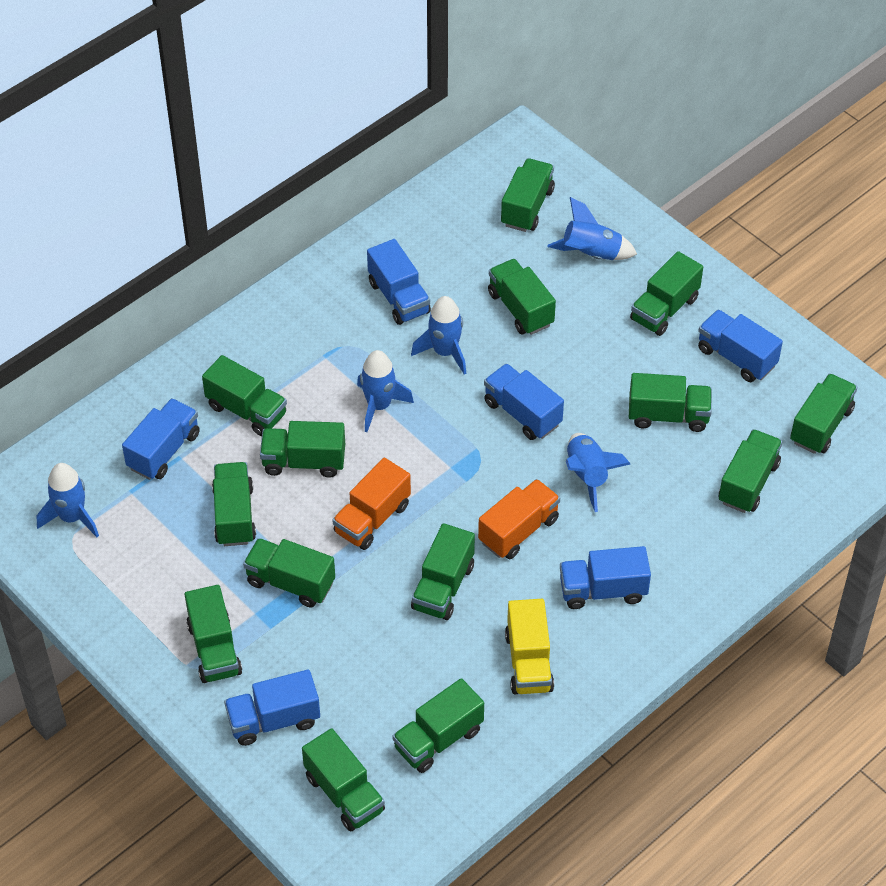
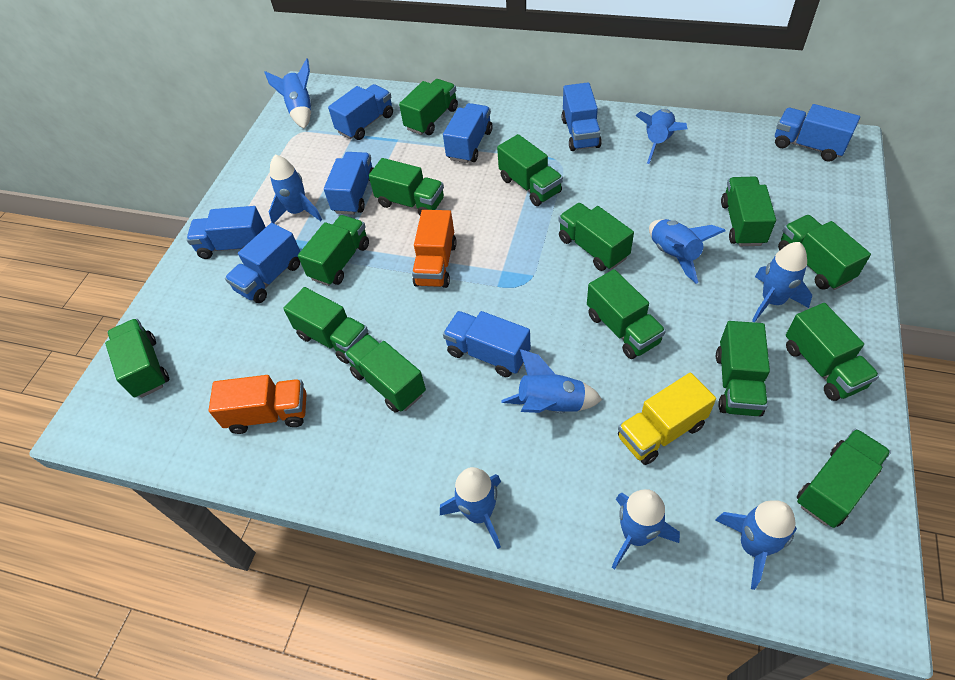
blue rocket: [37,463,99,537] [357,350,414,432] [411,296,466,375] [547,197,637,260] [566,433,630,512] = 5 -> [264,58,312,129] [269,155,322,223] [440,467,501,549] [501,349,602,413] [612,489,680,570] [635,109,687,164] [649,219,726,284] [715,500,797,590] [752,242,812,322] = 9
blue truck: [122,398,200,480] [224,670,320,746] [367,239,431,325] [484,363,564,440] [560,546,651,609] [698,310,783,382] = 6 -> [187,206,265,259] [225,223,300,303] [324,152,373,215] [328,84,393,140] [443,103,492,163] [443,311,531,377] [561,82,602,151] [775,104,860,162] = 8

